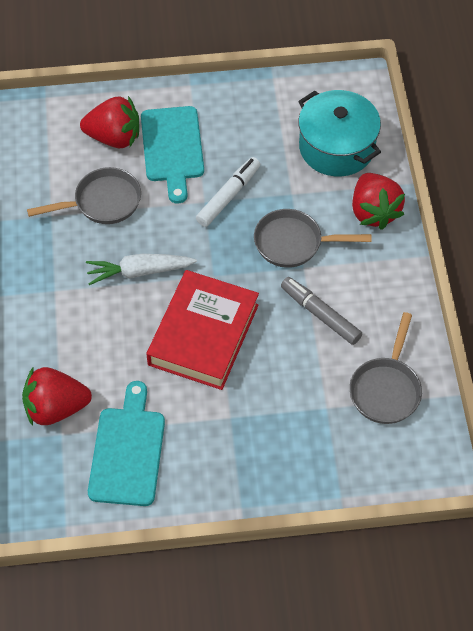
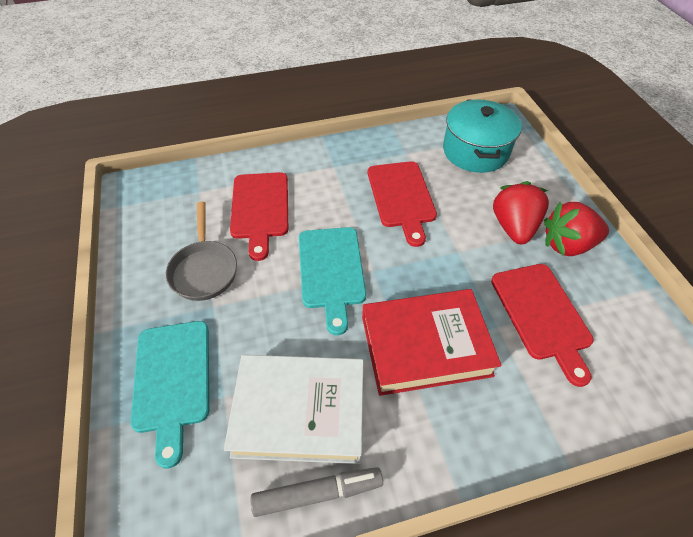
grey pan: [27,167,141,224] [254,209,372,268] [350,312,422,424] = 3 -> [166,202,237,301] = 1
red cutting board: none = 0 -> [230,172,288,261] [368,161,437,247] [491,264,594,387] = 3
red strawberry: [22,367,92,426] [80,96,139,148] [352,173,405,230] = 3 -> [493,181,549,244] [544,202,609,256] = 2
white book: none = 0 -> [224,355,363,464] = 1
white carrot: [86,254,197,285] = 1 -> none = 0
white marker: [196,157,260,227] = 1 -> none = 0

